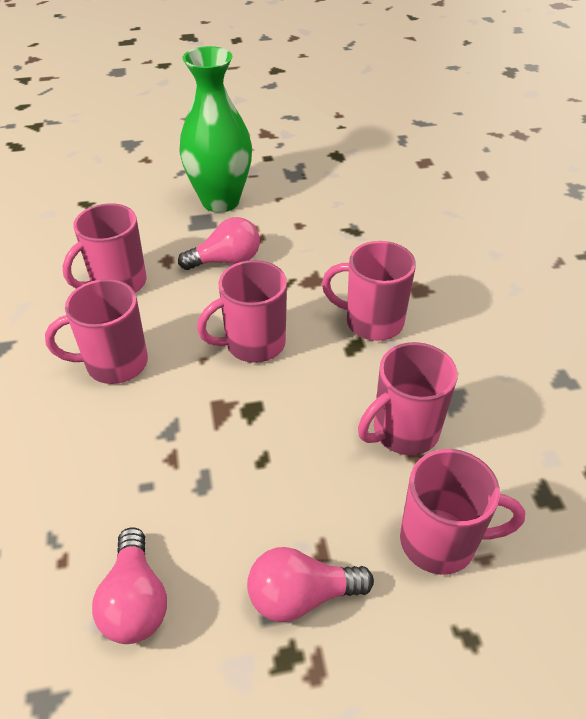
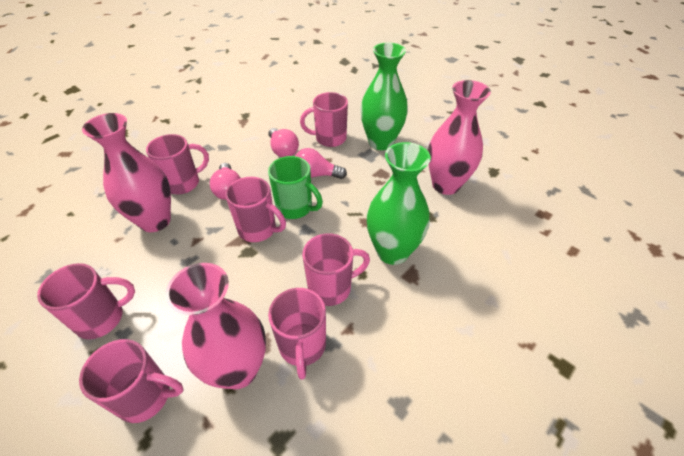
green mug: none = 0 -> [268,156,323,219] = 1
green vase: [180,46,252,213] = 1 -> [361,43,408,150] [367,142,431,265] = 2
pink mug: [45,279,148,384] [62,203,147,293] [197,260,287,363] [322,241,416,341] [358,342,458,455] [400,449,525,575] = 6 -> [37,263,135,339] [79,339,184,423] [146,134,209,194] [225,177,286,242] [268,288,326,380] [300,92,348,147] [302,233,370,306] = 7
pink vase: none = 0 -> [82,113,171,232] [166,263,266,389] [428,80,491,195] = 3

